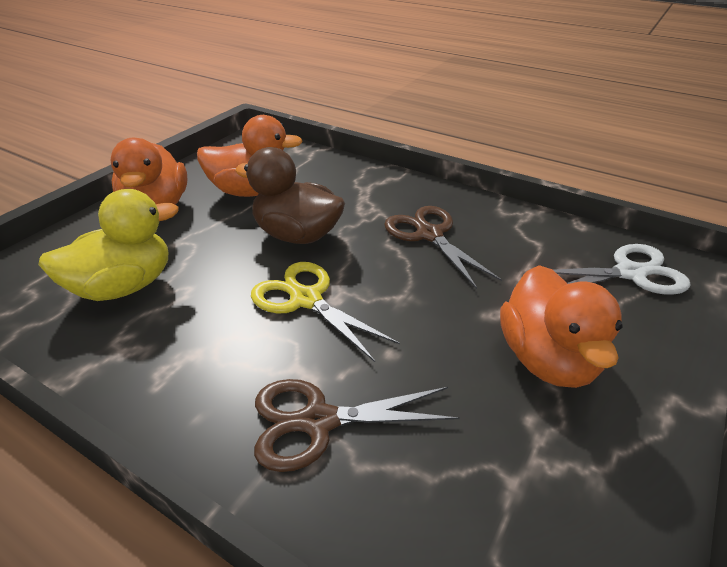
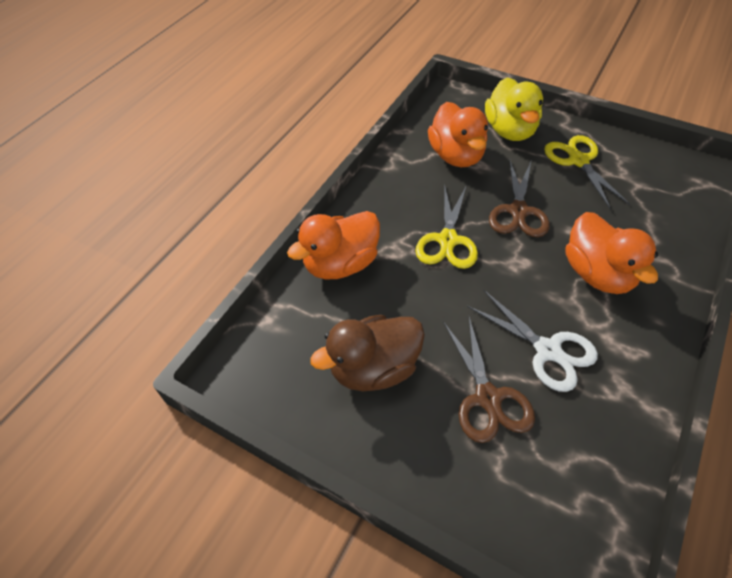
yellow scissors: [251,262,400,362] = 1 -> [415,184,478,269] [544,135,630,209] = 2

